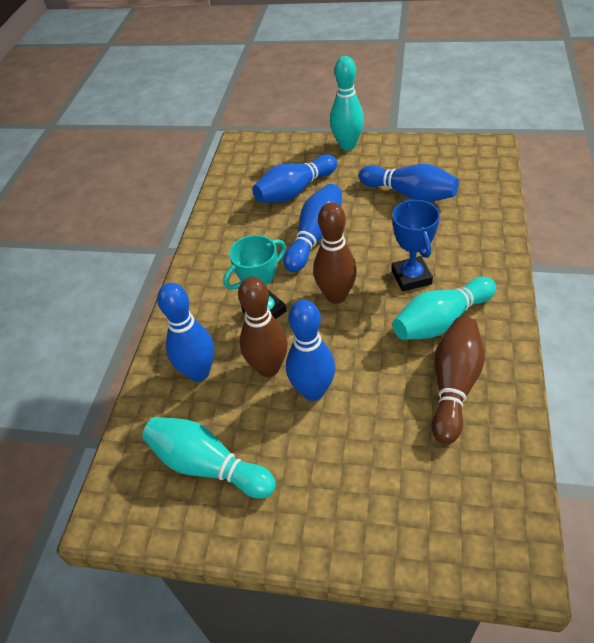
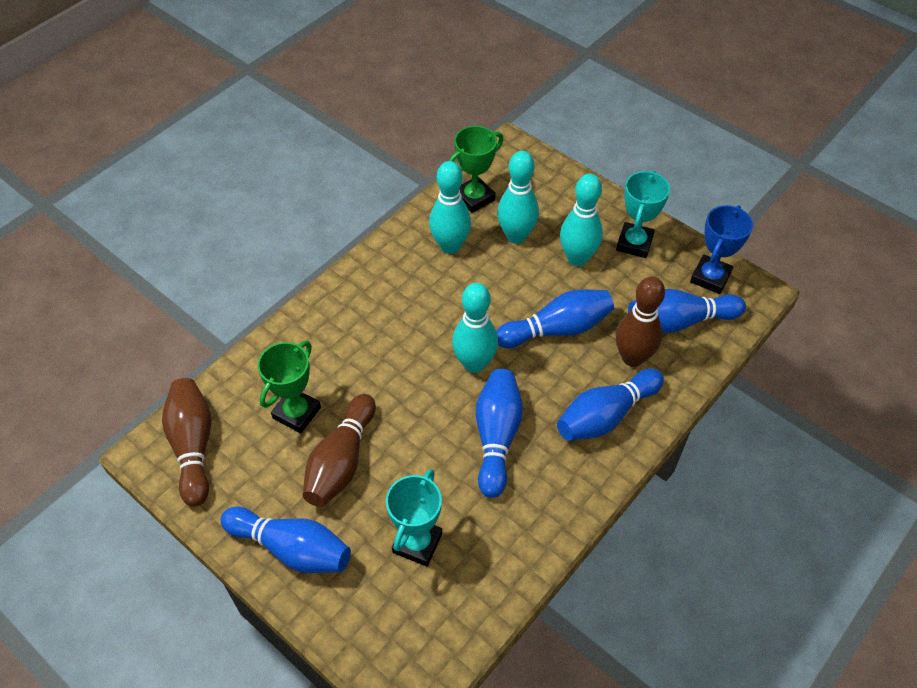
green trophy: none = 0 -> [258,341,321,433] [449,126,504,213] = 2
turquoise bowling pin: [142,417,276,499] [330,56,364,150] [393,277,496,340] = 3 -> [429,161,471,254] [452,283,498,373] [497,151,539,244] [560,174,603,266] = 4
turquoise trophy: [223,235,286,319] = 1 -> [386,469,442,566] [616,170,670,258] = 2

